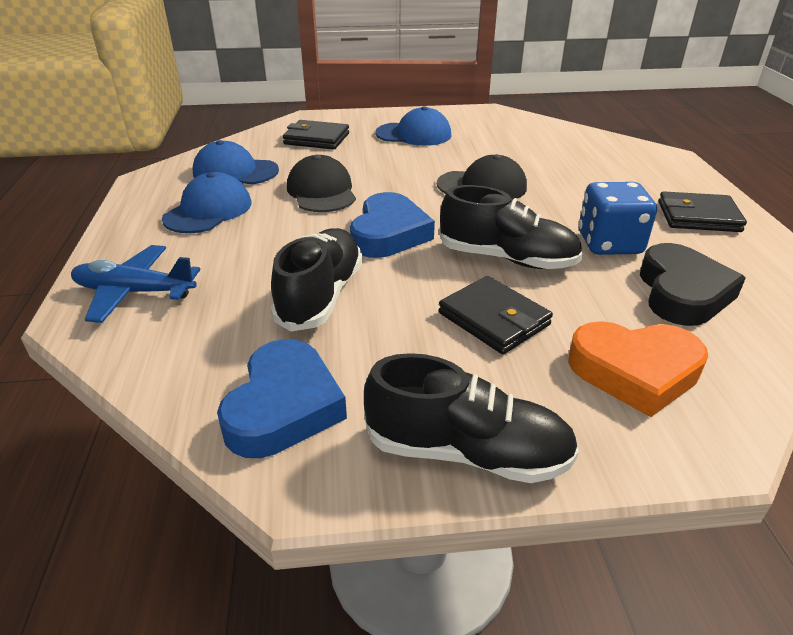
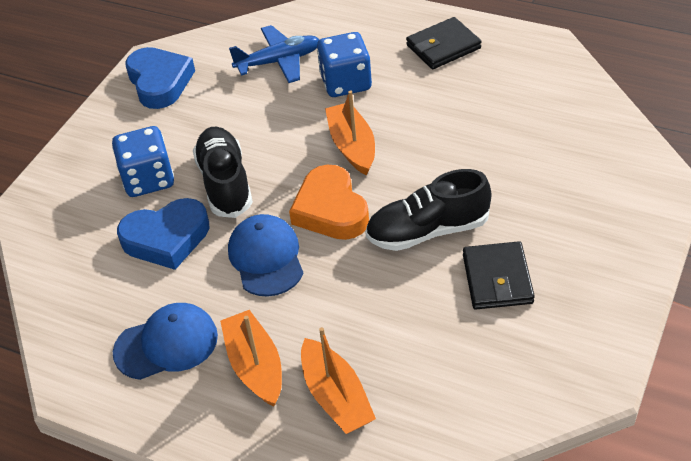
black cap: [287,155,356,212] [437,154,527,199] = 2 -> none = 0
black heart: [640,243,746,326] = 1 -> none = 0
black shoe: [271,228,363,331] [364,353,579,483] [439,185,583,269] = 3 -> [193,126,253,218] [365,169,491,251] = 2
black wallet: [283,120,349,149] [439,276,553,354] [658,191,747,232] = 3 -> [406,17,481,69] [463,241,535,309] = 2
blue cap: [162,172,251,233] [193,140,279,184] [375,106,451,146] = 3 -> [113,303,218,380] [228,214,303,297] = 2
blue dice: [579,182,657,255] = 1 -> [112,126,174,197] [317,32,372,97] = 2
orange boat: none = 0 -> [220,310,282,406] [301,327,376,434] [325,90,375,175] = 3

